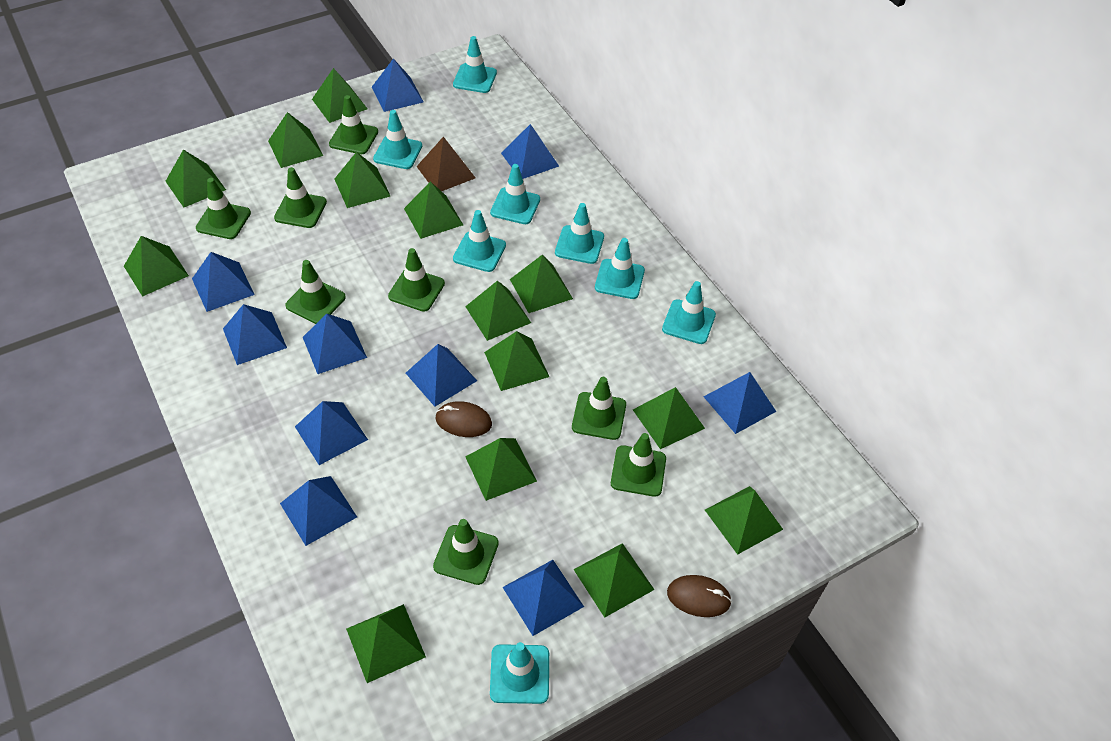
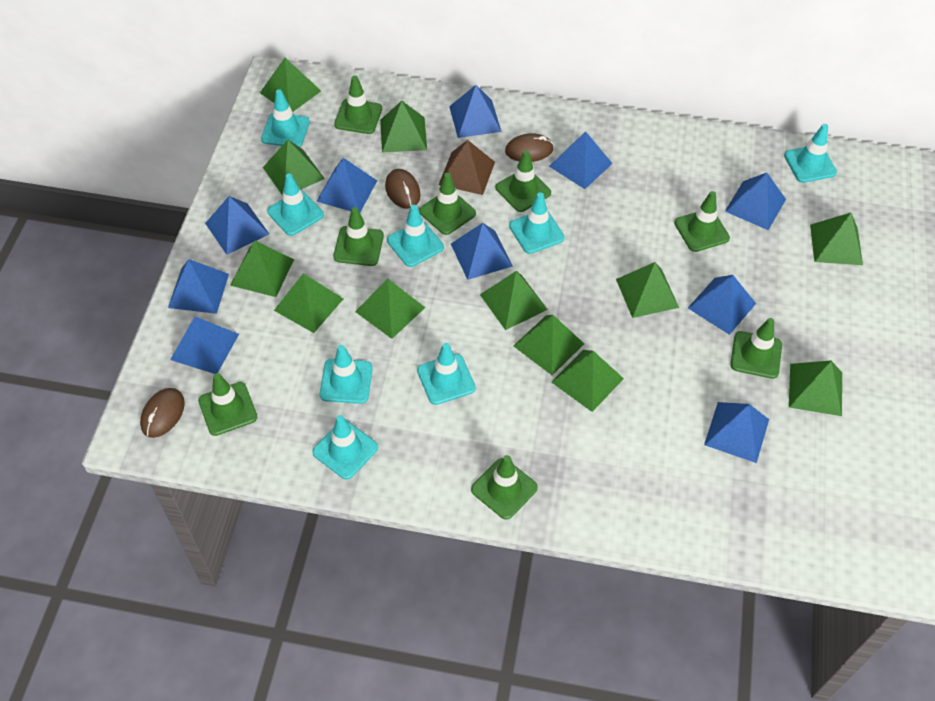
brown mouse: [435,401,492,437] [667,575,732,617] = 2 -> [140,388,185,438] [385,169,420,209] [505,133,554,162] = 3
green pyramid: [124,236,189,297] [166,150,226,208] [268,112,323,168] [312,68,368,123] [335,152,390,208] [346,604,426,683] [404,181,463,239] [465,281,531,341] [465,438,537,501] [484,331,549,391] [510,255,573,313] [573,543,654,618] [633,387,705,449] [705,486,783,555] = 14 -> [230,241,294,297] [260,58,321,112] [263,140,325,196] [274,273,343,333] [355,279,426,339] [380,101,427,152] [480,271,548,330] [514,315,584,375] [551,350,624,412] [616,262,679,318] [789,360,842,416] [810,213,863,265] = 12

